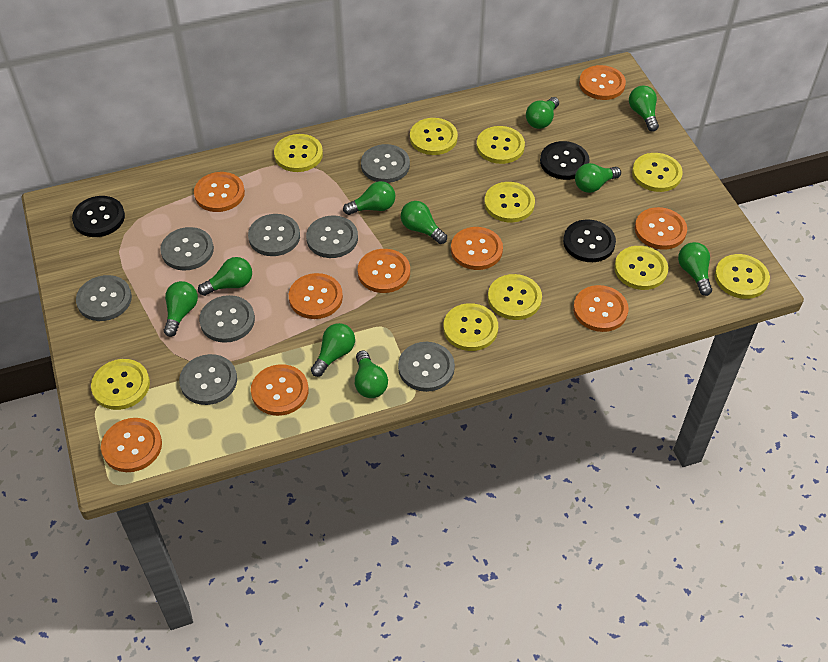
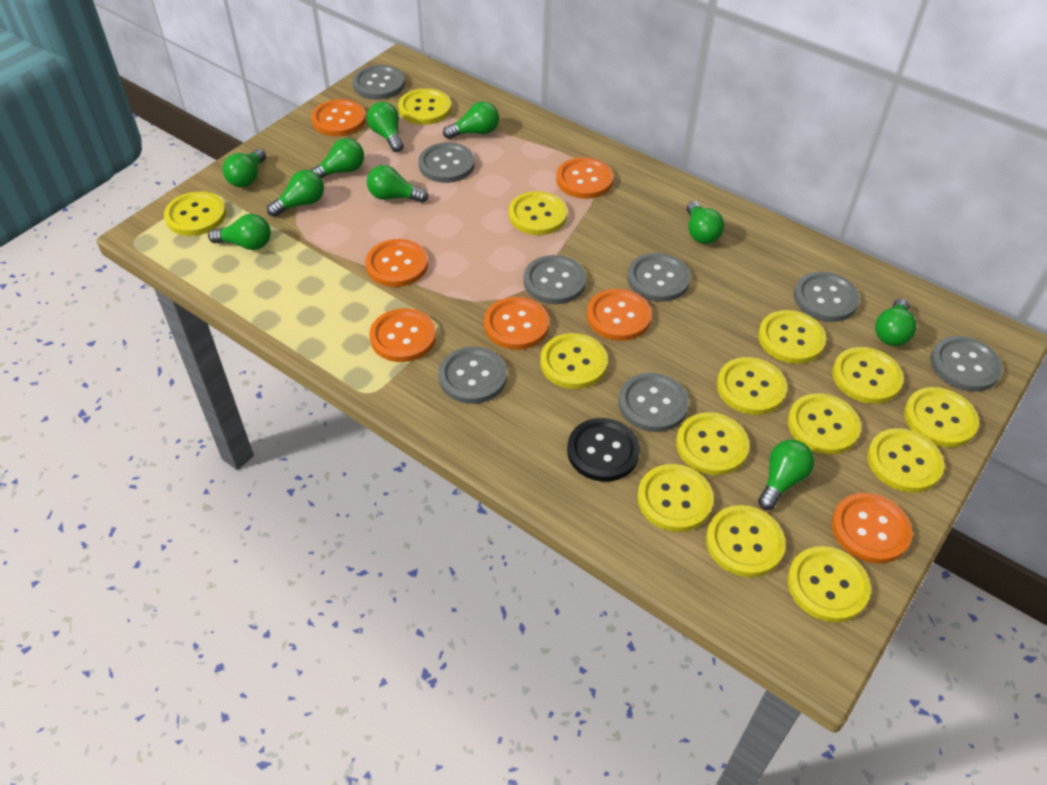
black button: [72,196,125,237] [540,141,590,180] [563,220,616,262] = 3 -> [567,418,640,482] = 1
orange button: [101,418,162,472] [194,172,245,212] [251,364,309,416] [289,273,343,319] [358,249,410,293] [451,227,503,270] [573,285,628,332] [579,65,626,100] [635,207,687,250] = 9 -> [311,99,366,136] [366,239,428,287] [369,308,436,362] [484,297,549,350] [556,157,613,199] [587,289,652,341] [832,493,912,563] = 7
yellow button: [91,359,150,410] [274,134,323,172] [410,118,458,155] [443,303,498,351] [476,126,525,164] [484,182,535,222] [488,274,542,320] [614,246,668,290] [632,153,683,192] [715,254,770,299] = 10 -> [164,192,226,236] [398,88,451,125] [509,191,567,235] [540,333,608,389] [637,464,714,532] [676,412,750,475] [706,505,786,577] [717,357,787,415] [758,310,826,364] [787,546,871,623] [788,393,861,454] [832,347,904,404] [867,428,944,493] [904,387,979,448] = 14

